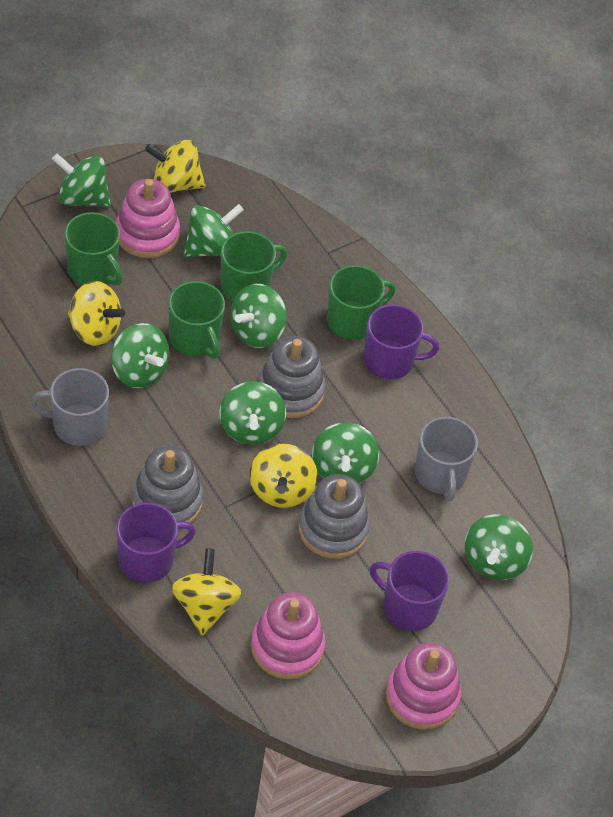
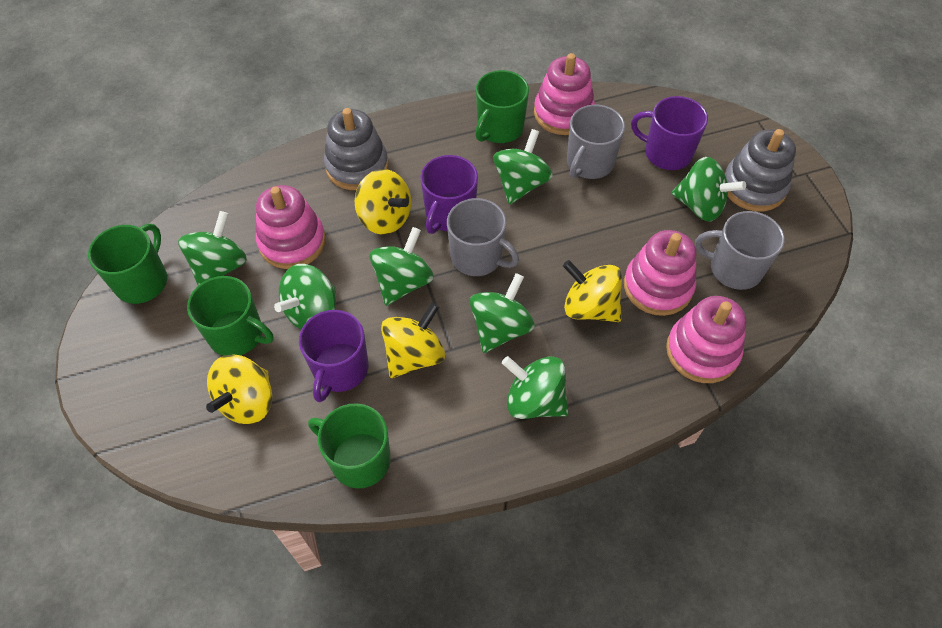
grey mug: [30,368,109,446] [415,417,478,501] = 2 -> [447,198,519,276] [567,105,625,179] [695,211,785,290] = 3
grey stacking toy: [132,446,203,523] [258,336,326,418] [298,474,370,559] = 3 -> [324,108,388,190] [725,129,796,212] = 2
pink stacking toy: [116,179,180,258] [251,592,326,679] [385,642,461,730] = 3 -> [256,185,326,269] [534,53,595,135] [624,230,696,316] [666,296,746,383] = 4

